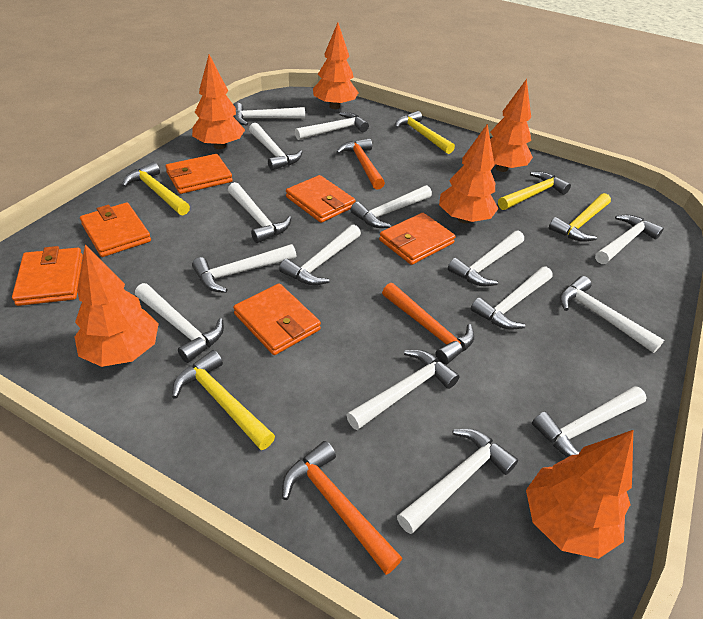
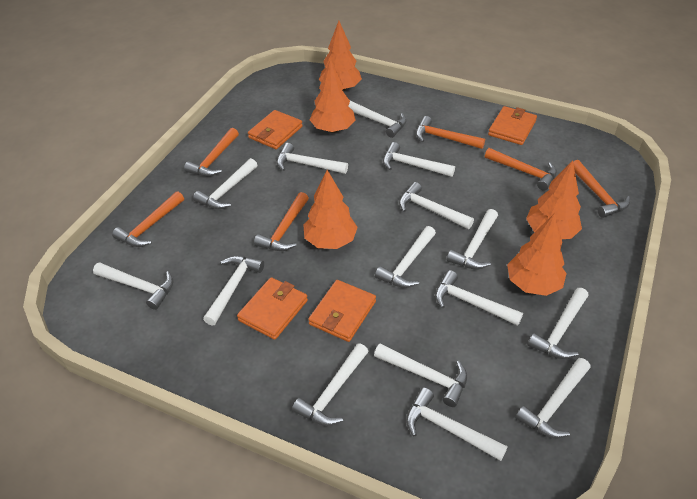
orange hammer: [282,441,403,575] [336,138,385,190] [382,283,475,365] = 3 -> [112,191,184,247] [184,128,239,177] [254,192,309,251] [416,116,485,149] [485,148,557,191] [573,160,630,218] = 6
orange tree: [75,245,159,367] [192,54,245,149] [313,23,359,109] [439,124,499,224] [490,79,533,172] [526,430,633,559] = 6 -> [303,170,358,249] [310,59,356,133] [319,21,362,91] [507,213,567,296] [526,160,582,239] = 5
orange wallet: [12,246,83,306] [80,203,151,257] [165,154,233,194] [233,283,321,355] [286,175,356,223] [379,213,456,265] = 6 -> [237,277,308,340] [248,110,303,149] [308,280,376,342] [488,106,537,145] = 4
yellow hammer: [122,162,190,215] [172,350,275,450] [395,111,455,154] [498,171,571,210] [549,193,611,242] = 5 -> none = 0

